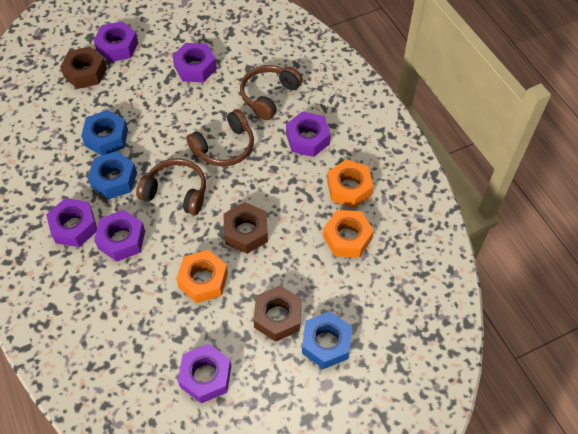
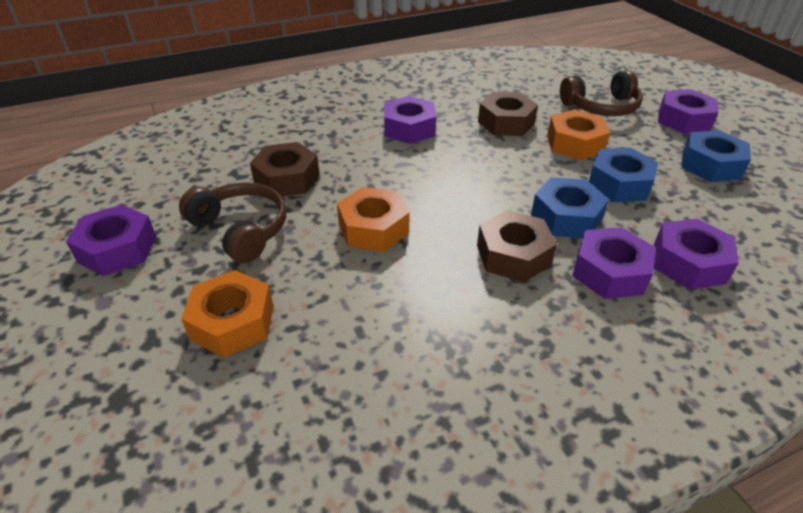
brown headphones: [136,158,206,215] [186,109,254,166] [240,65,303,120] = 3 -> [179,182,286,263] [560,70,643,116] = 2
purple nut: [46,198,97,247] [94,21,138,62] [94,210,145,262] [173,43,217,82] [178,344,231,403] [286,111,331,157] = 6 -> [66,205,156,276] [384,96,436,144] [572,227,656,299] [654,218,739,290] [658,89,719,134] = 5

